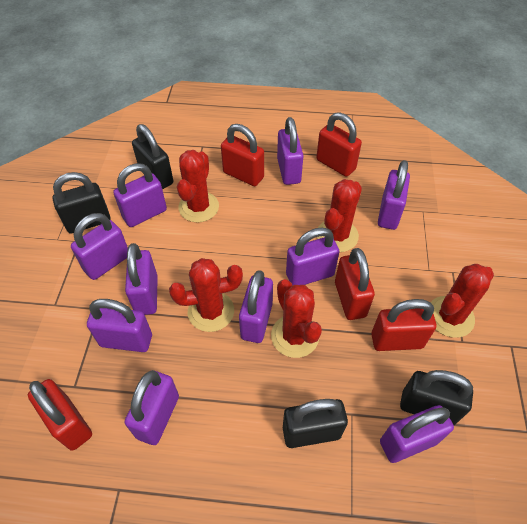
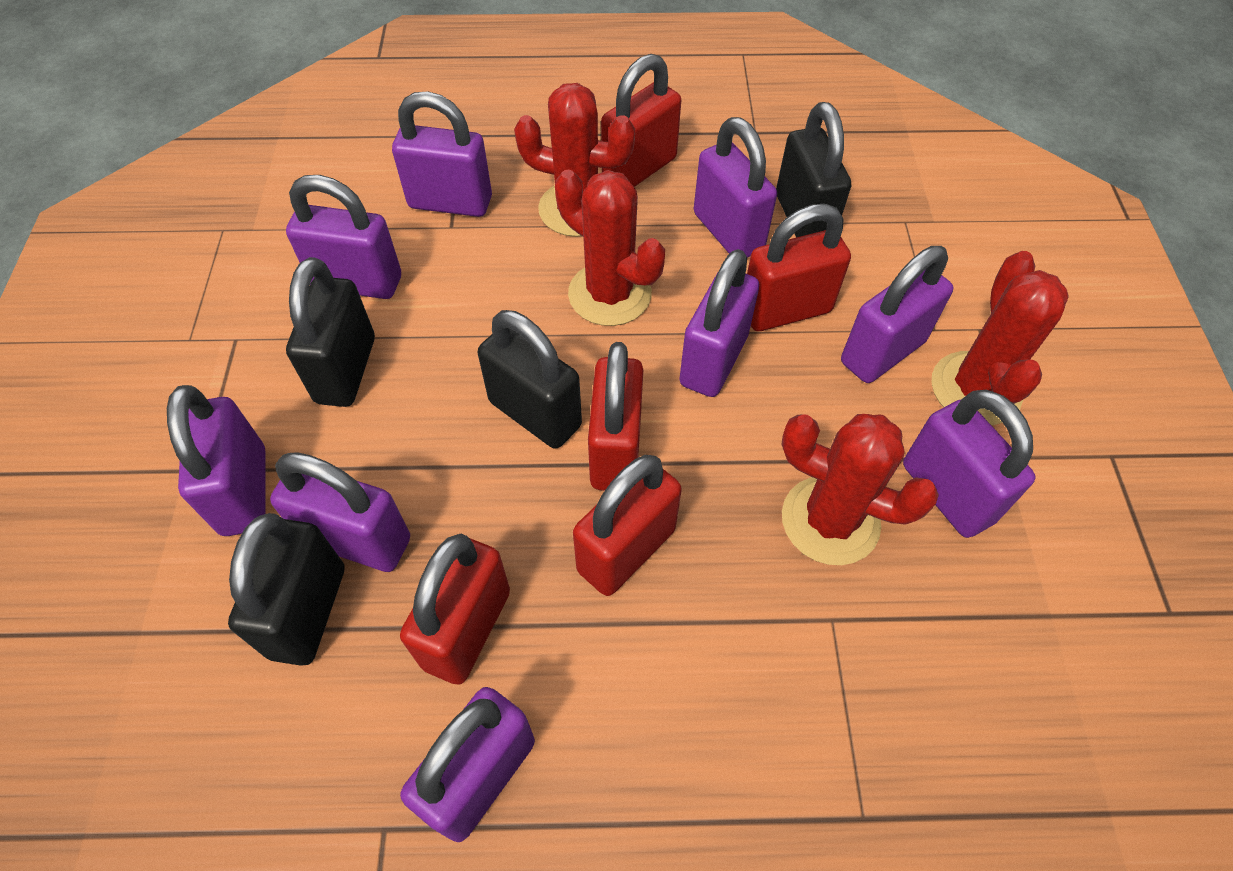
purple padlock: [71,213,128,280] [87,299,152,352] [113,163,167,227] [125,243,158,315] [125,370,179,445] [239,270,273,343] [277,117,304,185] [286,227,339,285] [378,160,410,230] [380,405,454,463] = 10 -> [167,385,266,536] [270,452,410,572] [286,175,401,299] [392,92,492,217] [400,687,535,842] [679,249,759,397] [694,117,777,258] [841,246,954,383] [903,390,1036,538] = 9
red cactus: [169,258,243,332] [177,150,219,223] [271,279,322,358] [317,179,362,252] [430,264,494,338] = 5 -> [514,83,635,237] [555,170,665,326] [781,414,939,565] [932,251,1069,425] = 4

